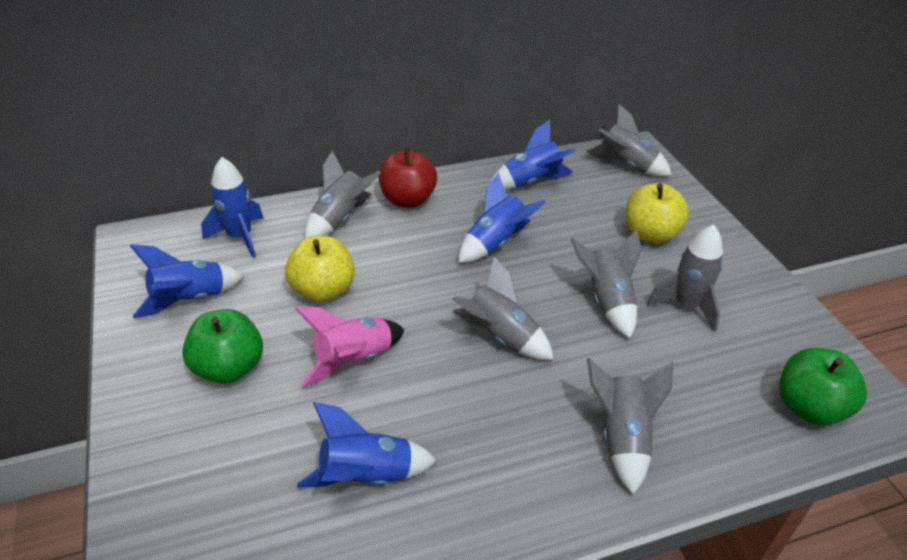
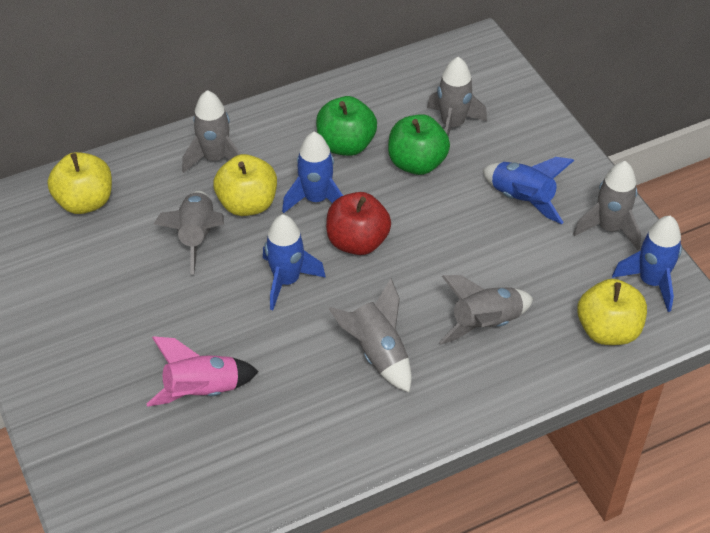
blue rocket: [130,244,244,318] [201,157,263,258] [297,402,437,488] [458,172,546,263] [491,120,576,189] = 5 -> [263,214,326,310] [282,132,343,213] [483,157,574,224] [612,216,682,312] = 4
yellow apple: [285,236,355,302] [626,183,689,243] = 2 -> [47,152,112,214] [213,154,277,216] [577,279,647,345] = 3

